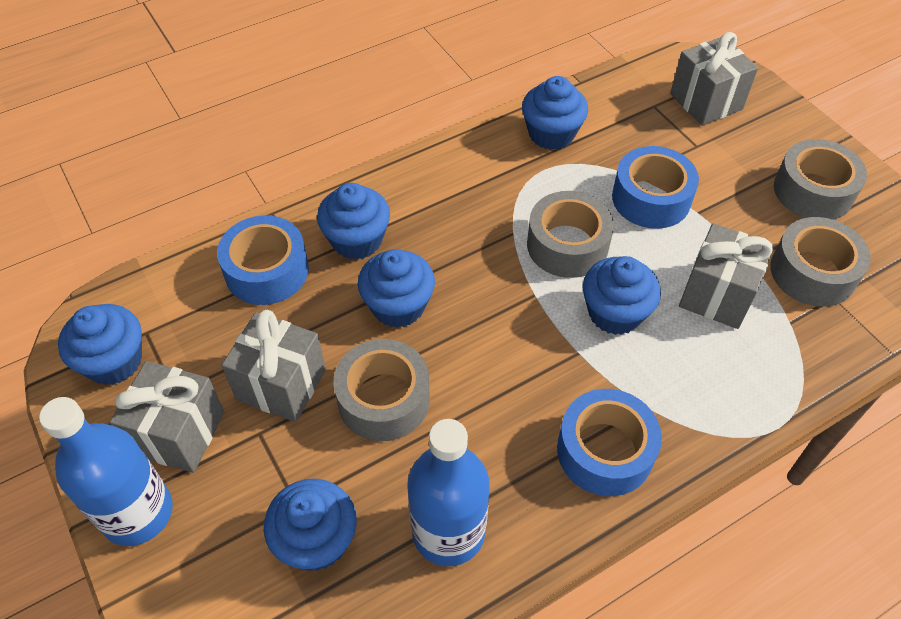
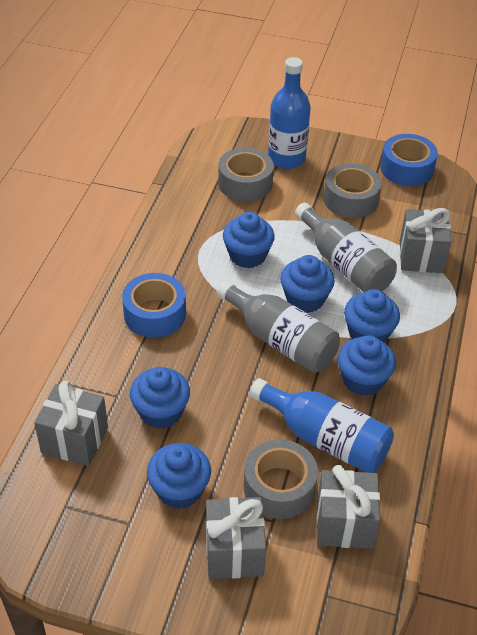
blue tape: [217,215,309,305] [557,389,662,496] [612,146,699,229] = 3 -> [122,273,186,338] [380,134,438,186] = 2
grey bottle: none = 0 -> [217,280,340,373] [295,203,397,292] = 2
grey tape: [333,339,430,441] [527,191,614,278] [770,217,871,307] [774,139,867,220] = 4 -> [218,148,274,202] [244,439,318,519] [324,163,382,218] = 3

